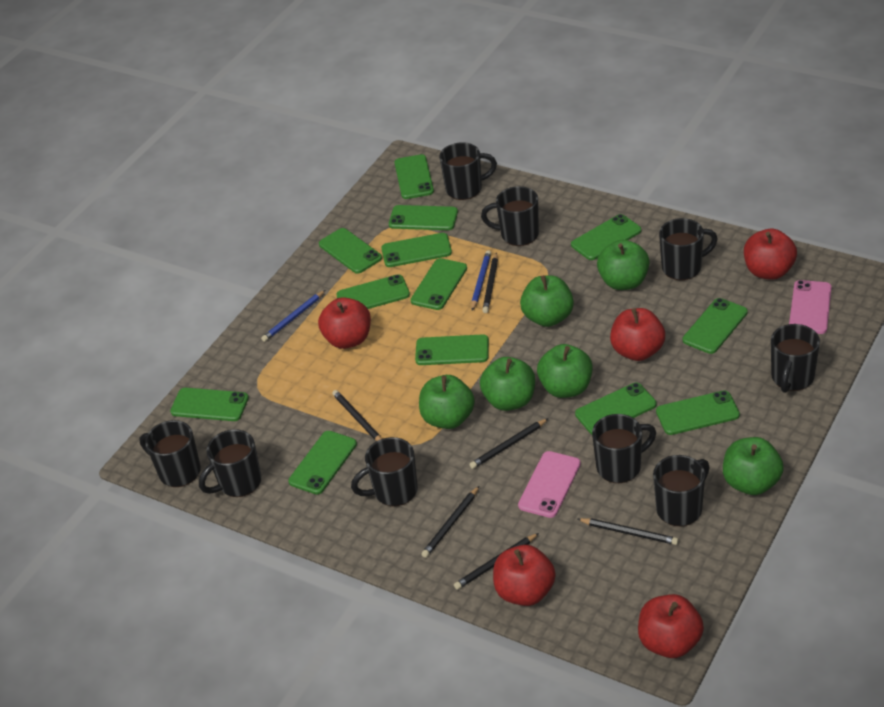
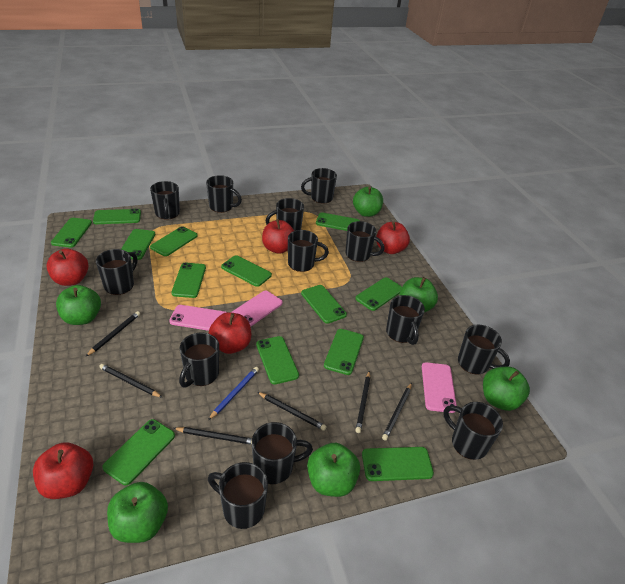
black mug: [140,420,201,487] [199,429,261,497] [351,437,418,506] [439,142,497,200] [481,186,539,246] [592,414,656,483] [653,455,710,526] [659,218,718,280] [771,324,820,393] = 9 -> [96,249,137,295] [150,181,180,220] [179,333,219,388] [206,175,242,213] [208,462,268,529] [252,422,313,484] [266,198,304,231] [288,230,329,272] [301,168,337,204] [345,221,385,262] [386,295,425,345] [443,402,503,460] [458,325,510,374] = 13
blue pencil: [261,290,325,342] [471,250,491,311] = 2 -> [208,367,259,420] = 1
pink phone: [518,451,581,518] [789,280,832,334] = 2 -> [169,305,227,331] [231,291,283,327] [422,362,457,413] = 3

